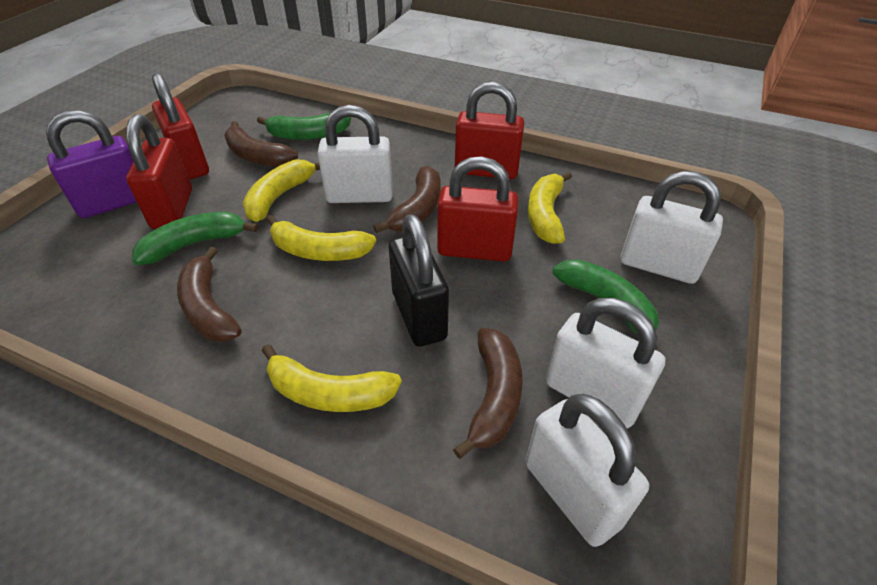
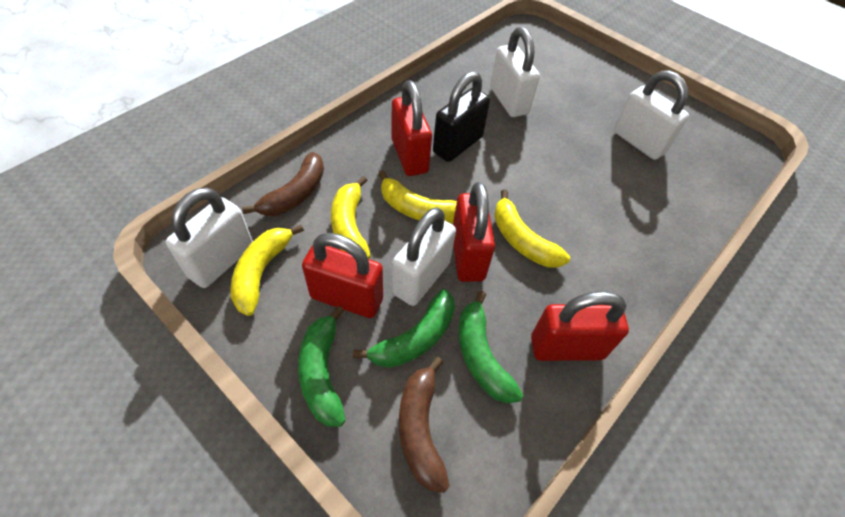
brown banana: [177,247,241,342] [224,121,298,167] [373,166,441,233] [453,328,523,459] = 4 -> [242,152,324,216] [399,357,450,493] = 2
purple padlock: [46,110,137,218] = 1 -> none = 0

